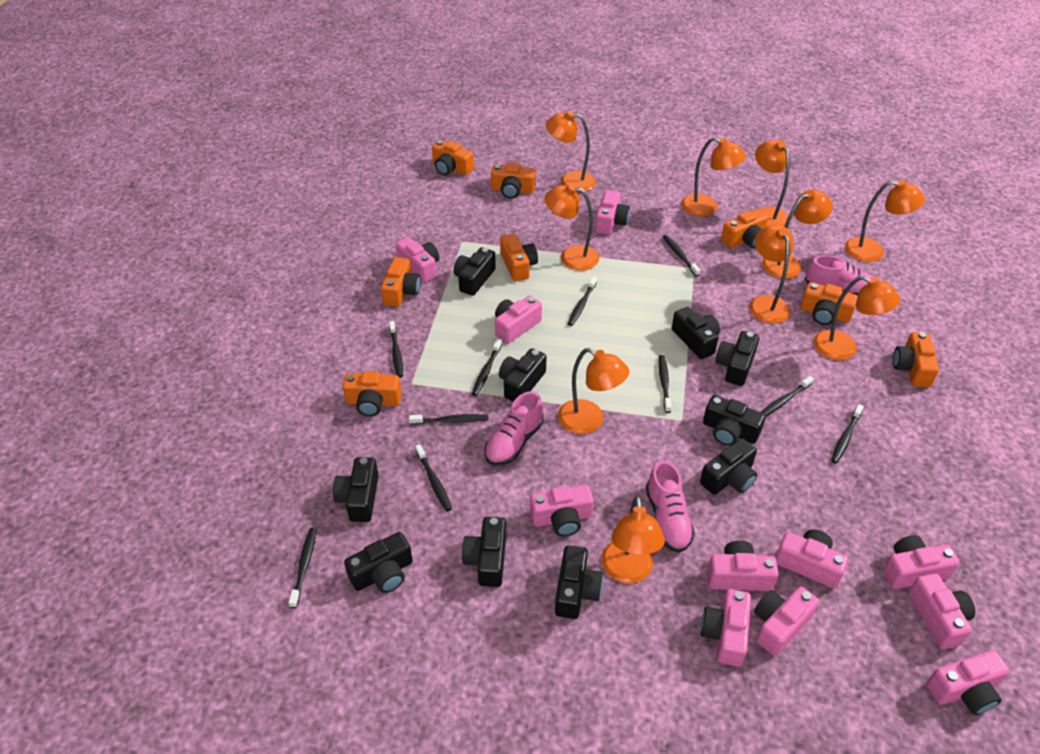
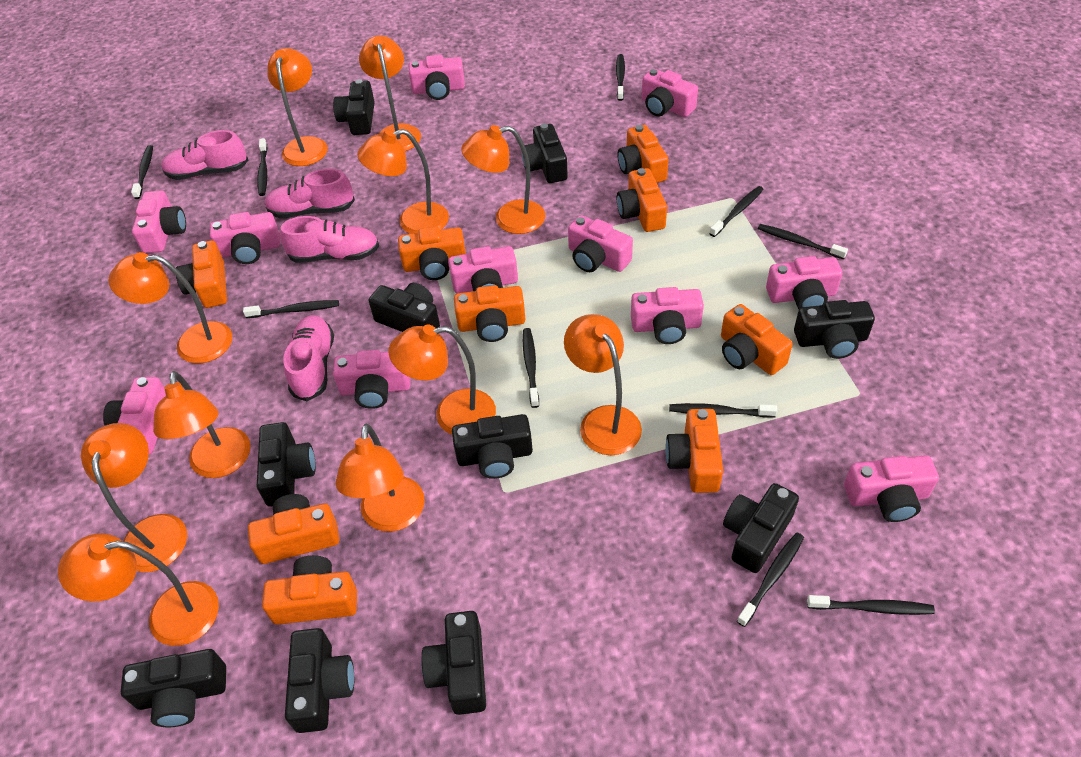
orange camera: [342,371,402,416] [381,257,421,307] [432,140,474,176] [491,163,536,199] [500,234,538,281] [721,209,768,248] [800,282,858,325] [892,332,939,387] = 8 -> [176,240,227,308] [248,494,339,564] [262,555,357,625] [398,227,466,280] [454,285,525,342] [617,125,669,183] [617,168,667,232] [665,409,723,493] [721,304,793,375] = 9
orange lamp: [544,184,599,271] [546,111,596,192] [558,348,629,434] [601,496,665,584] [681,137,746,216] [749,225,794,323] [755,140,790,227] [762,190,833,278] [813,276,900,360] [845,180,925,262] = 10 -> [58,533,219,646] [81,423,187,572] [108,252,232,363] [153,371,251,478] [267,48,328,166] [335,424,425,532] [357,129,449,234] [359,35,421,151] [389,325,496,435] [461,125,545,234] [564,314,642,455] = 11
pink shoe: [484,391,544,466] [646,461,695,553] [805,255,874,296] = 3 -> [161,130,248,180] [265,169,355,218] [280,216,379,263] [283,315,334,401] = 4

